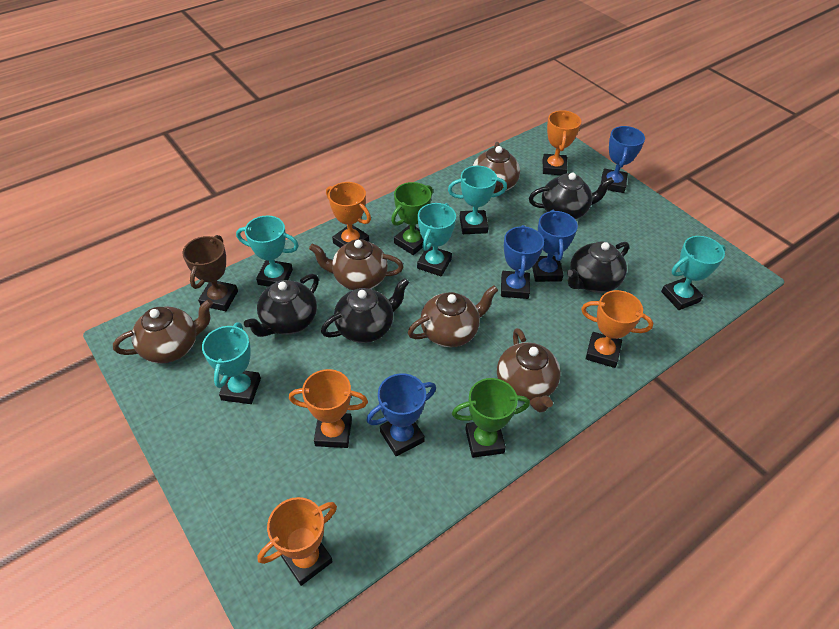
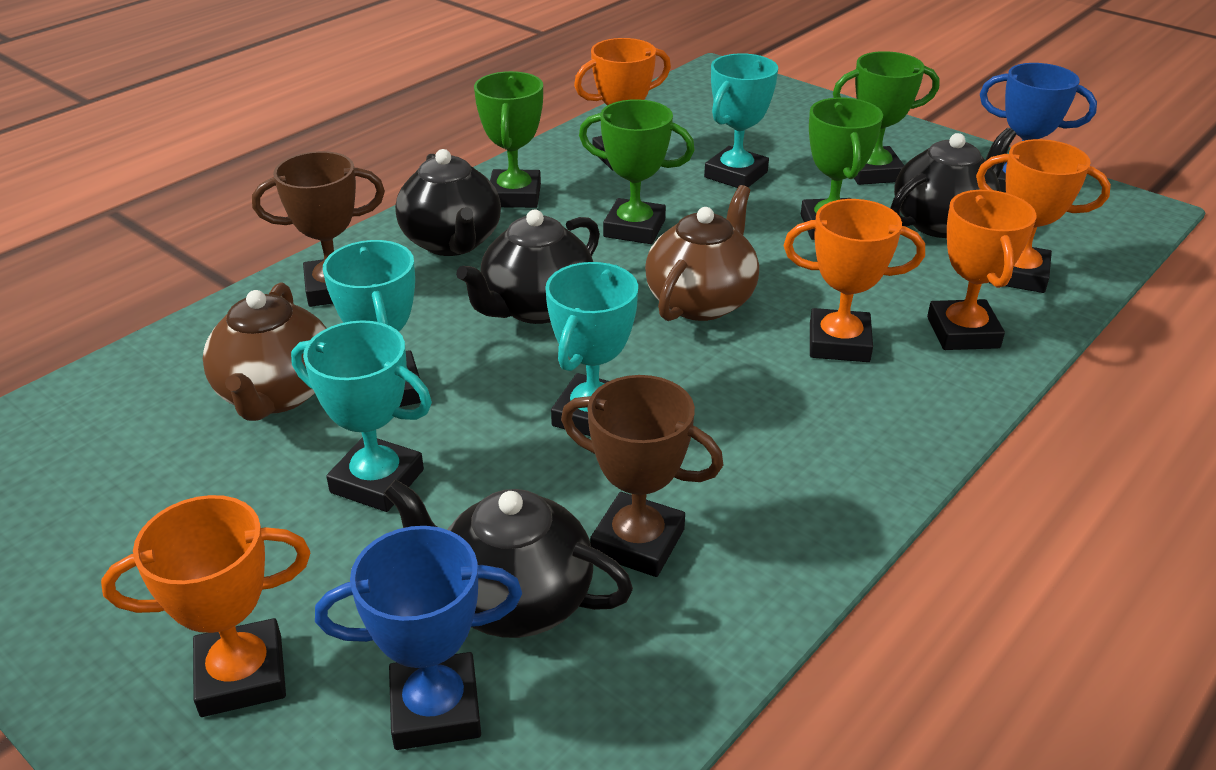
blue trophy: [366,373,436,456] [501,225,544,299] [532,210,578,282] [601,126,645,193] = 4 -> [315,526,522,750] [980,63,1097,193] = 2
brown teapot: [113,299,213,363] [309,239,404,290] [408,285,498,347] [473,142,520,193] [497,328,561,412] = 5 -> [203,283,327,421] [645,185,759,321] = 2
brown trophy: [182,235,238,311] = 1 -> [252,151,385,307] [561,375,723,577] = 2
green trophy: [391,182,433,255] [452,378,530,458] = 2 -> [474,71,543,208] [579,99,695,244] [801,97,883,240] [833,51,939,185] = 4
turquoise trophy: [202,322,261,404] [236,215,299,287] [417,203,456,276] [448,166,507,234] [661,236,726,310] = 5 -> [291,320,432,512] [323,240,421,407] [545,262,638,436] [704,53,778,188] = 4

